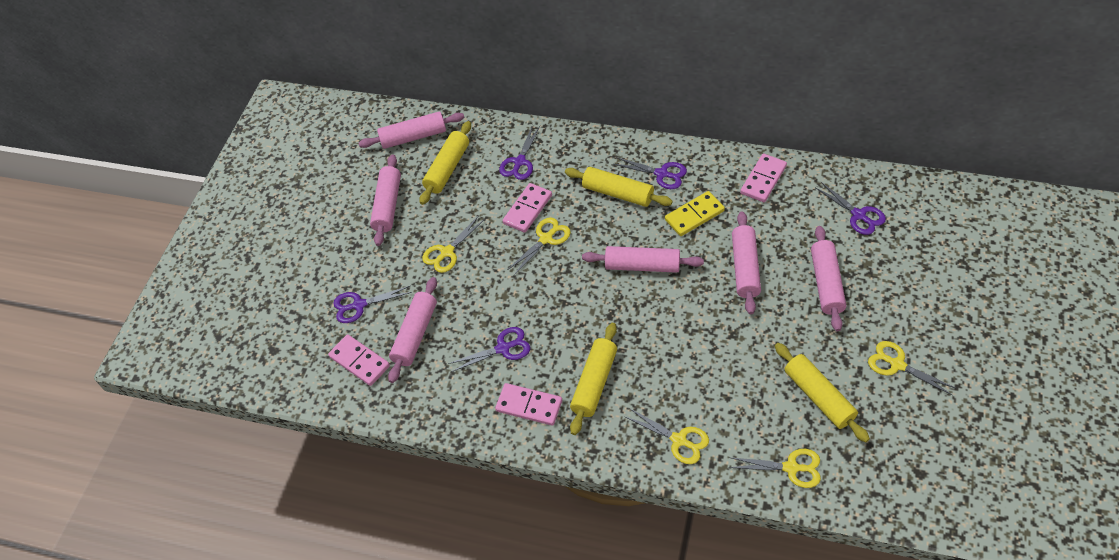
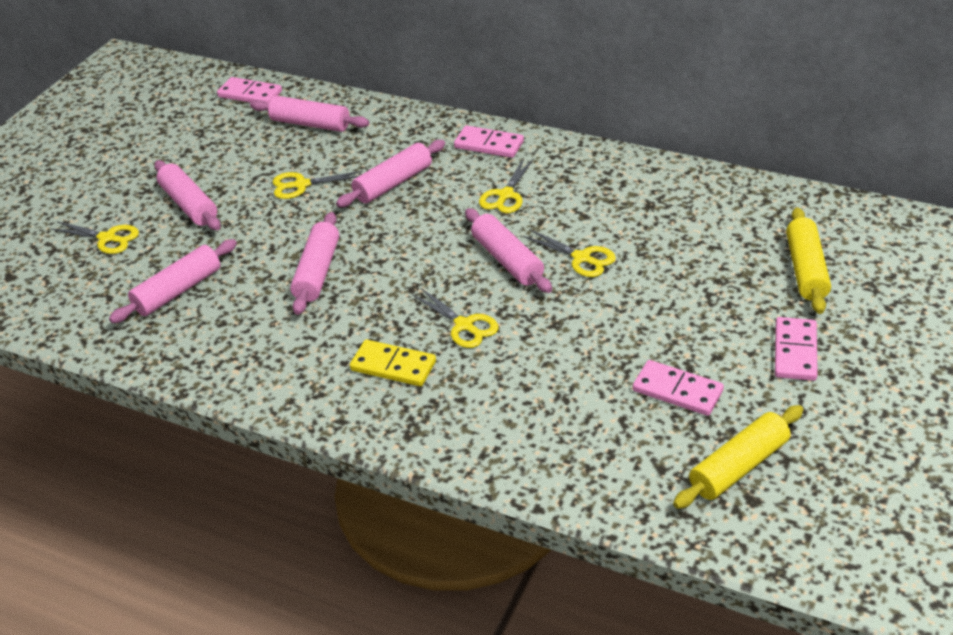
purple scissors: [333,286,412,323] [448,327,530,372] [499,125,540,180] [614,157,687,189] [815,182,886,235] = 5 -> none = 0
yellow rolling pin: [420,121,471,205] [565,167,673,207] [570,323,617,435] [775,343,870,442] = 4 -> [673,405,804,509] [786,207,831,314] = 2

